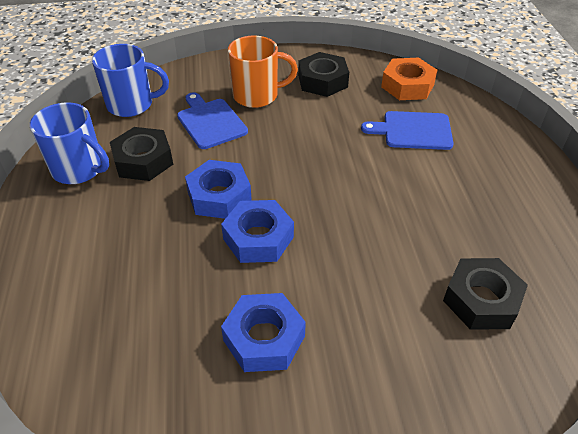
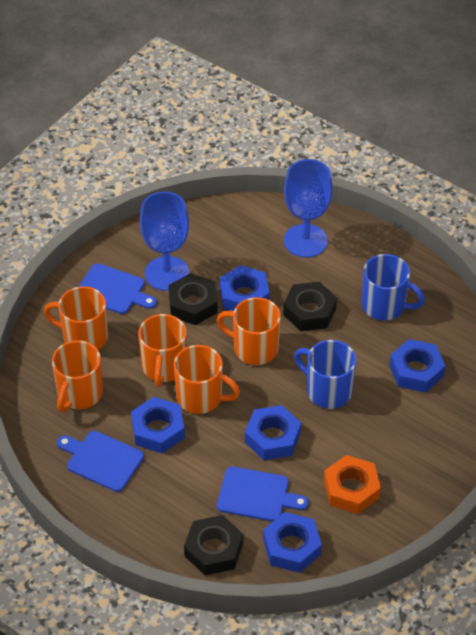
blue cutting board: [177,92,248,149] [361,111,454,150] = 2 -> [57,431,144,492] [78,263,157,314] [217,466,309,522] = 3
blue goblet: none = 0 -> [140,192,189,291] [284,159,333,258] = 2
blue nut: [185,160,252,219] [221,200,294,263] [221,293,306,372] = 3 -> [131,397,185,453] [220,265,270,311] [245,405,301,460] [263,512,322,573] [389,339,445,393] = 5
orange mug: [228,36,298,108] = 1 -> [44,286,108,350] [52,340,103,413] [138,314,187,387] [174,345,240,414] [217,297,281,365] = 5

